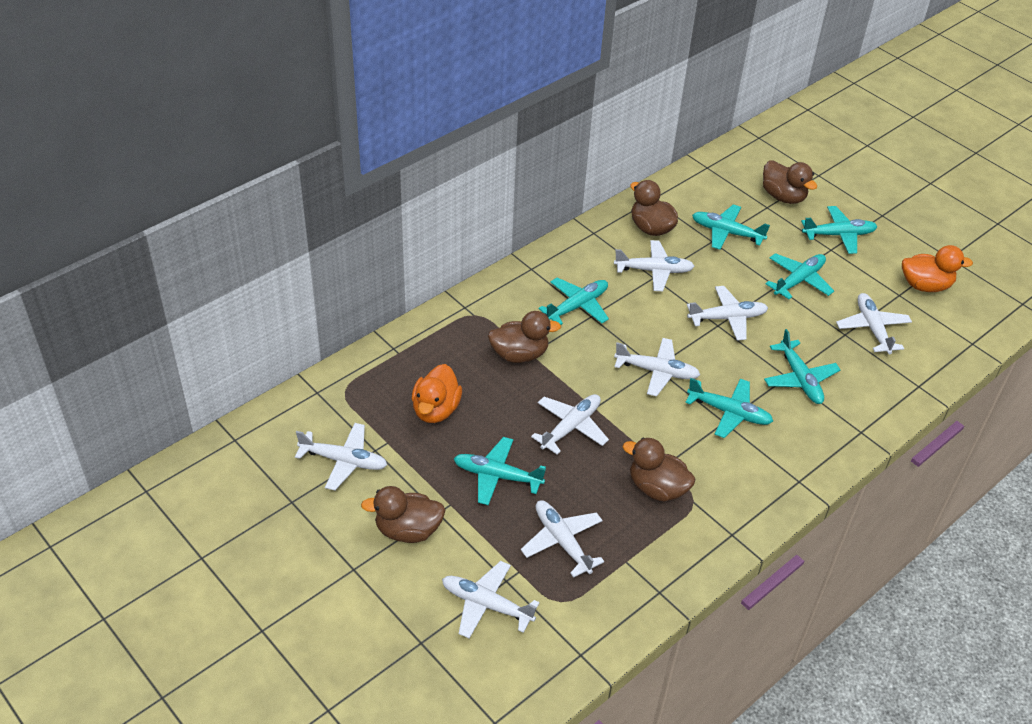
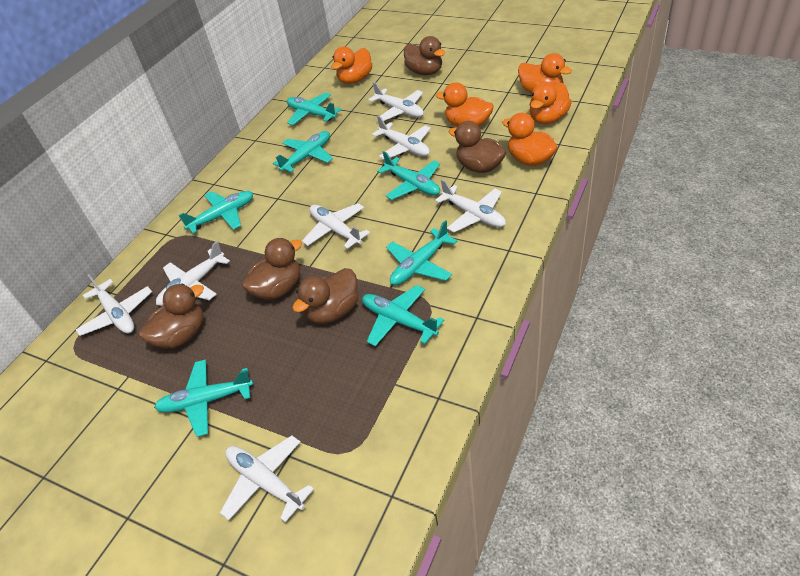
orange duck: [412,364,462,423] [902,245,973,292] = 2 -> [331,47,372,84] [436,82,494,127] [502,113,558,166] [518,53,572,93] [529,82,572,124] = 5
white plane: [295,423,387,491] [442,561,540,638] [521,500,604,578] [531,394,609,455] [614,240,695,291] [614,338,700,397] [687,286,768,341] [836,293,912,354] = 8 -> [76,274,152,336] [156,241,230,306] [220,435,314,522] [302,203,370,249] [368,82,424,121] [372,116,431,160] [435,179,506,232] = 7

